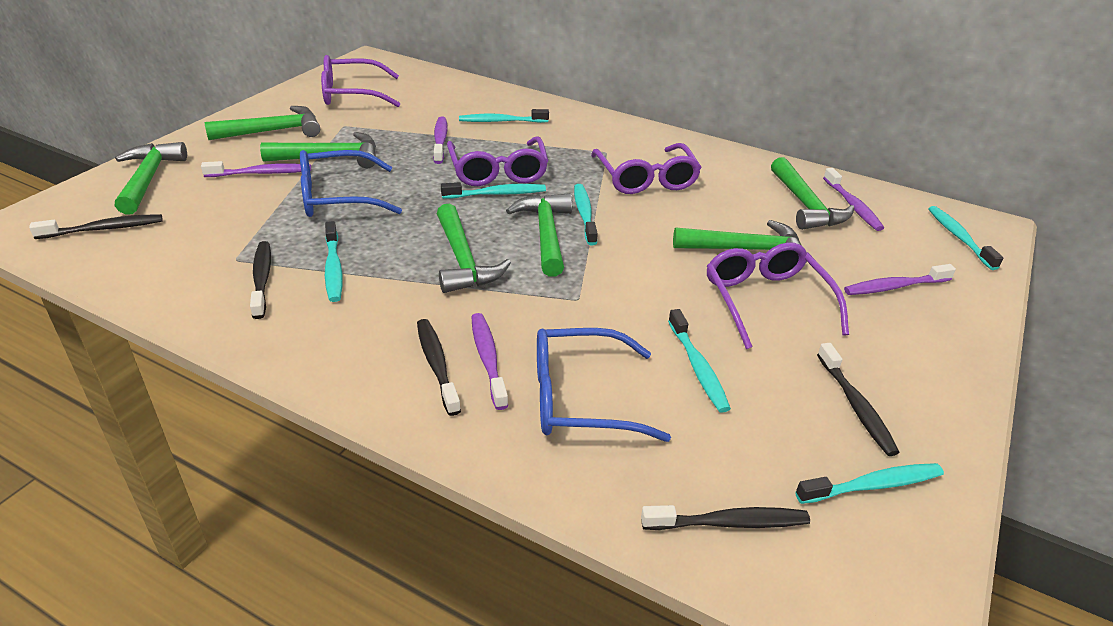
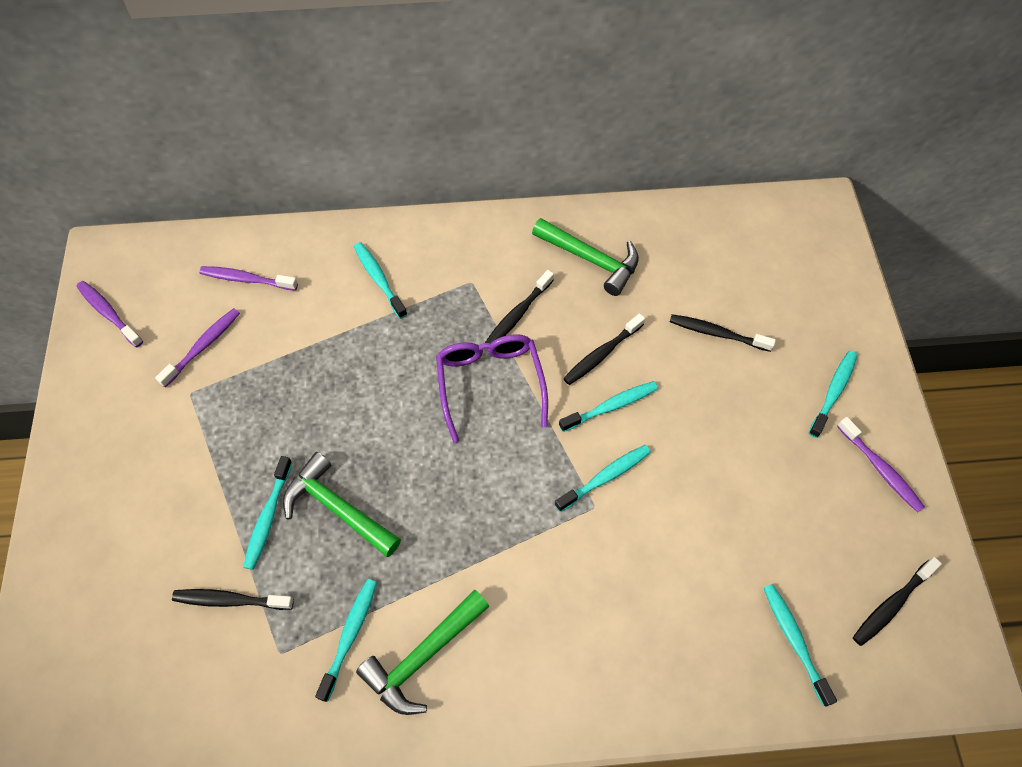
blue glasses: [300,150,402,217] [537,328,671,442] = 2 -> none = 0
green hammer: [115,142,187,215] [204,106,320,140] [260,132,376,168] [437,203,511,293] [506,193,572,277] [673,220,807,264] [771,157,854,230] = 7 -> [283,452,401,557] [356,590,490,715] [532,218,639,296] = 3
purple glasses: [321,55,400,107] [447,137,548,186] [591,143,702,194] [707,243,849,349] = 4 -> [436,334,548,443] = 1
purple toothbrush: [201,161,311,177] [433,117,447,164] [472,313,508,410] [823,168,884,231] [844,264,956,295] = 5 -> [76,281,143,347] [155,308,240,387] [199,266,298,291] [837,417,925,513] = 4

